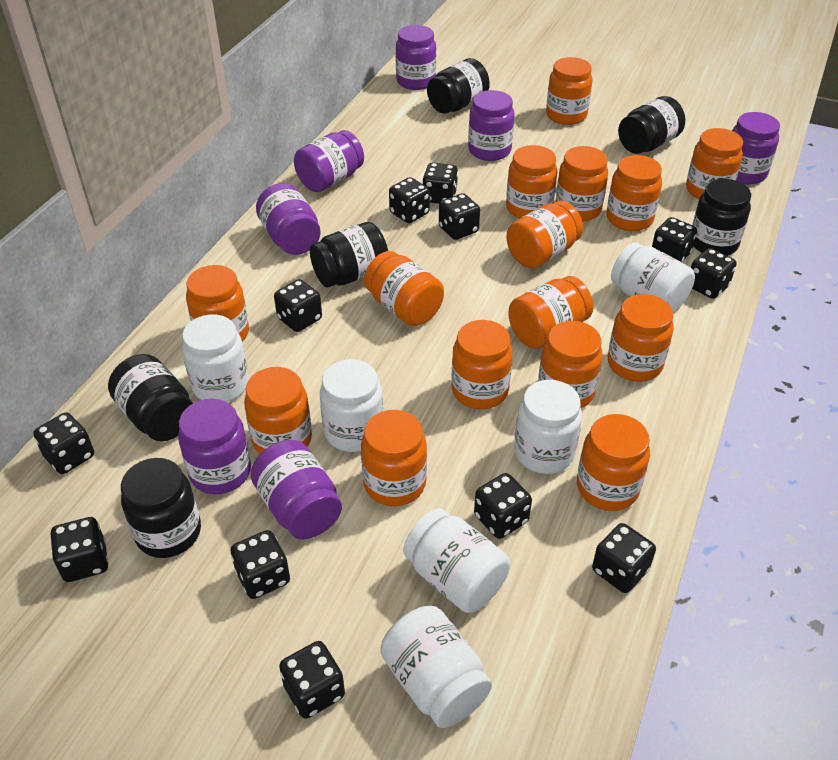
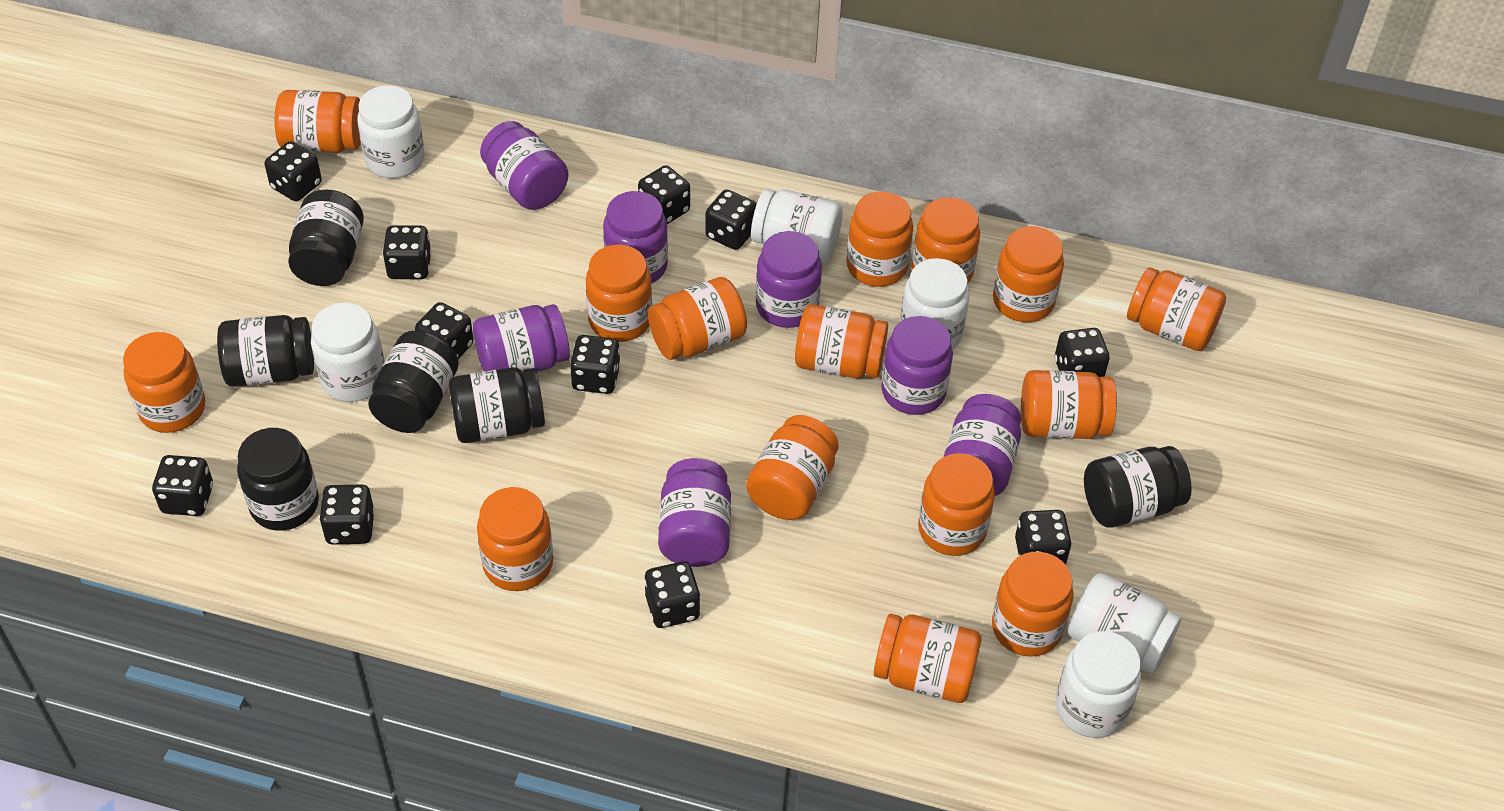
black dice: [33,412,94,474] [51,517,108,582] [231,530,290,599] [274,279,322,332] [279,641,345,719] [389,177,430,223] [423,162,458,204] [439,193,480,240] [474,473,532,539] [592,523,656,593] [652,217,697,262] [691,248,736,299] = 12 -> [152,455,213,516] [265,141,322,201] [319,484,375,545] [383,225,431,279] [415,302,474,359] [570,335,620,394] [638,165,690,224] [644,561,700,628] [705,189,757,250] [1015,510,1072,565] [1055,328,1110,377] = 11

